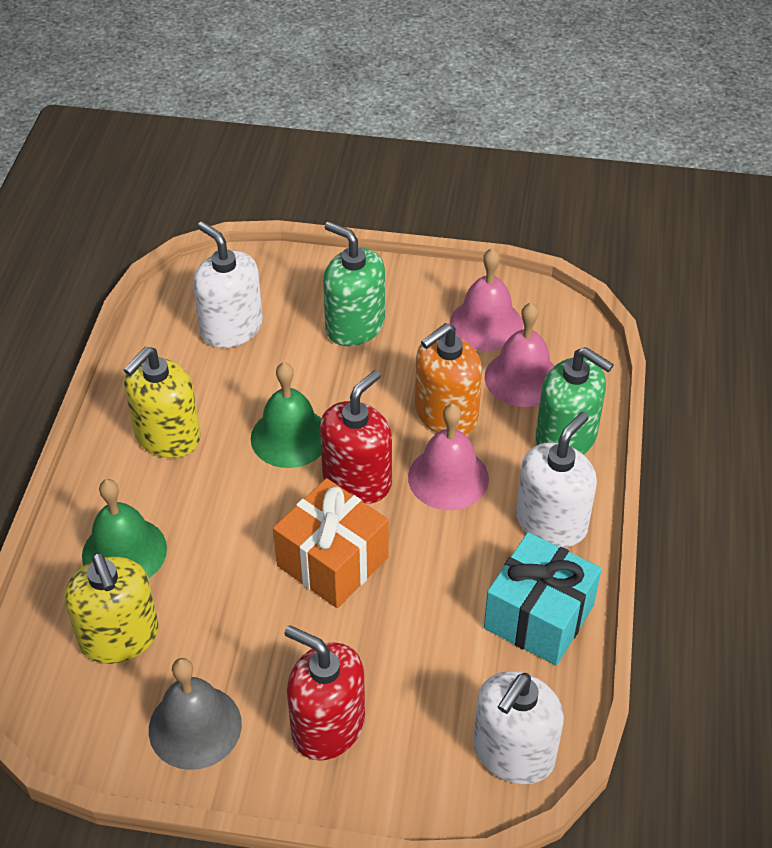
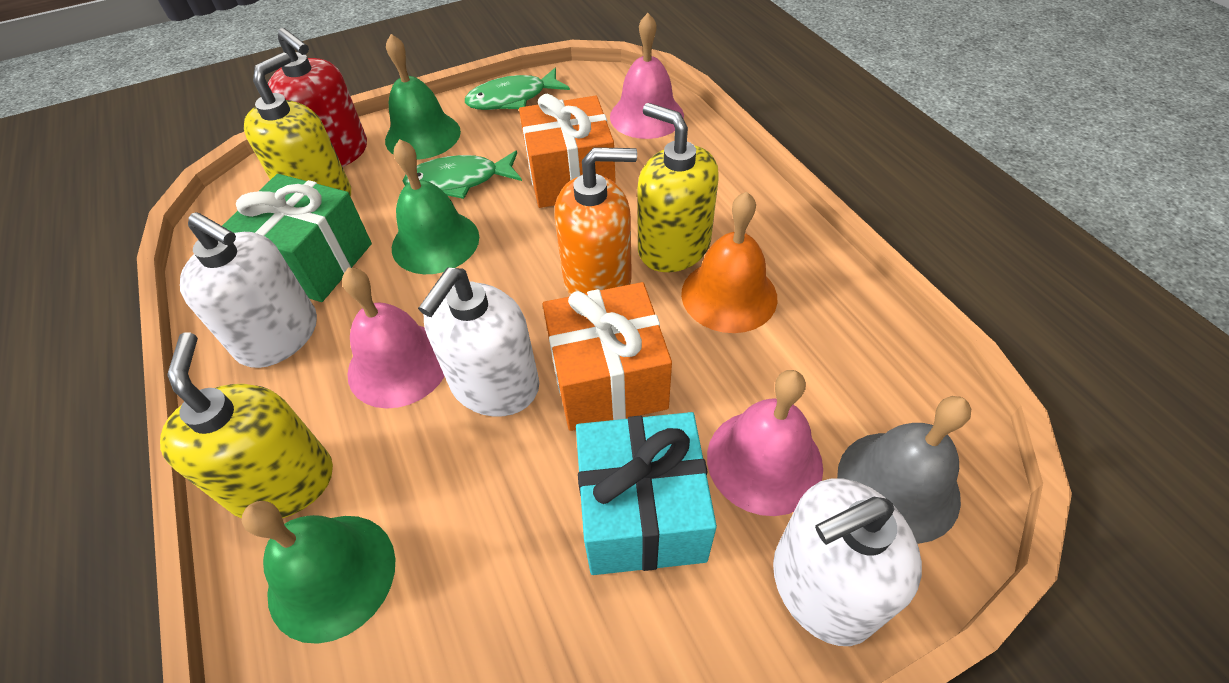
green bell: [82,479,167,579] [251,362,322,468] = 2 -> [242,501,395,644] [385,34,461,159] [392,139,479,274] = 3
green fish: none = 0 -> [403,151,522,199] [465,68,570,110] = 2
green gift: none = 0 -> [222,174,372,302] = 1
green soap dispenser: [323,221,385,346] [535,347,614,455] = 2 -> none = 0
orange bell: none = 0 -> [681,192,777,333] = 1
orange gift: [273,478,389,608] = 1 -> [519,94,616,208] [543,282,672,431] = 2
red soap dispenser: [284,625,365,761] [320,370,392,504] = 2 -> [268,28,367,167] = 1
yellow soap dispenser: [64,553,159,664] [124,347,201,458] = 2 -> [160,332,333,519] [244,52,351,197] [637,103,719,272] = 3

